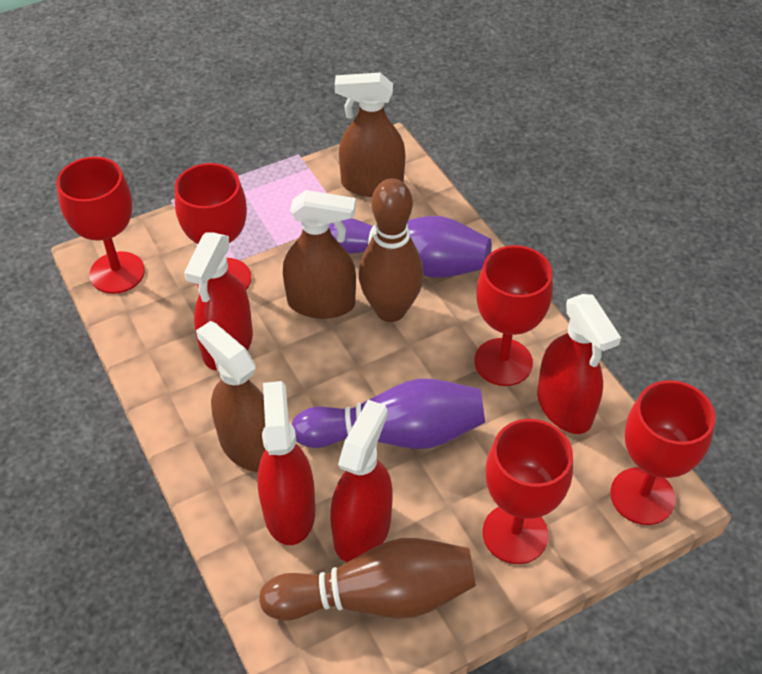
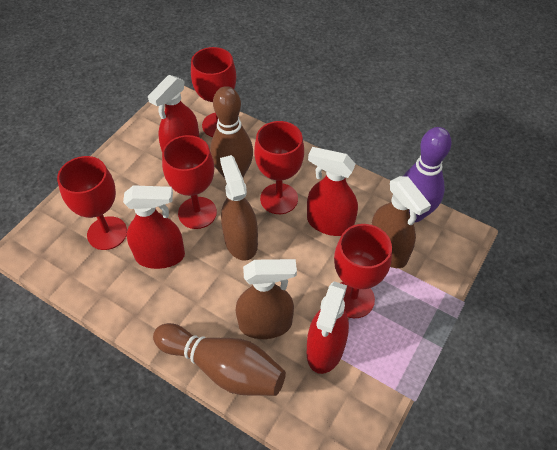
purple bowling pin: [292,378,485,449] [329,216,492,278] = 2 -> [403,127,452,222] = 1

